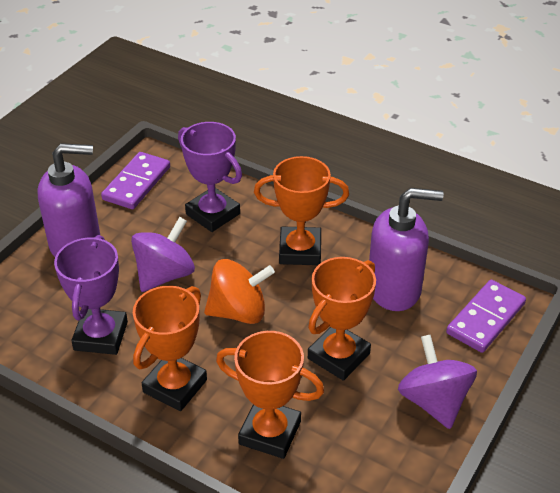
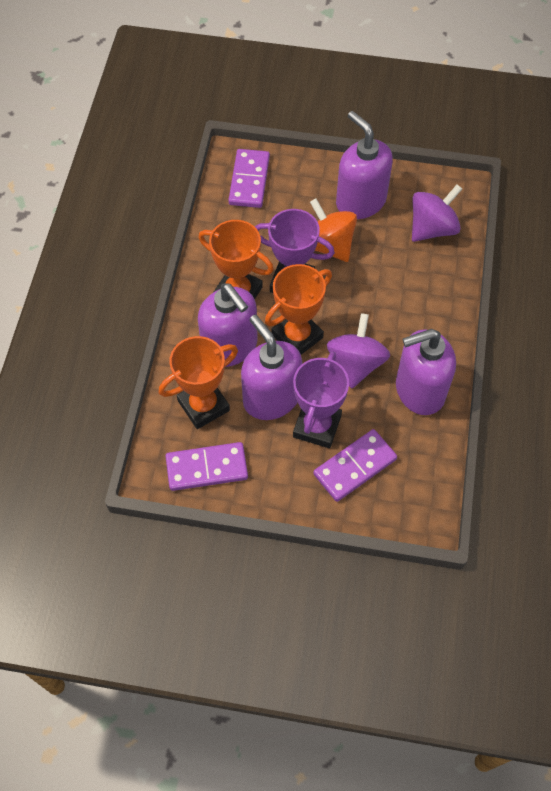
orange trophy: [133,286,207,411] [216,331,324,459] [254,156,349,265] [308,257,376,381] = 4 -> [159,336,238,429] [198,220,274,299] [265,264,332,355] = 3
purple domino: [101,152,170,209] [446,280,526,353] = 2 -> [166,442,248,491] [228,149,270,208] [313,429,397,502] = 3
purple soap dispenser: [38,143,100,257] [369,188,444,311] = 2 -> [198,283,258,367] [241,315,302,420] [336,111,393,219] [396,329,456,415] = 4

